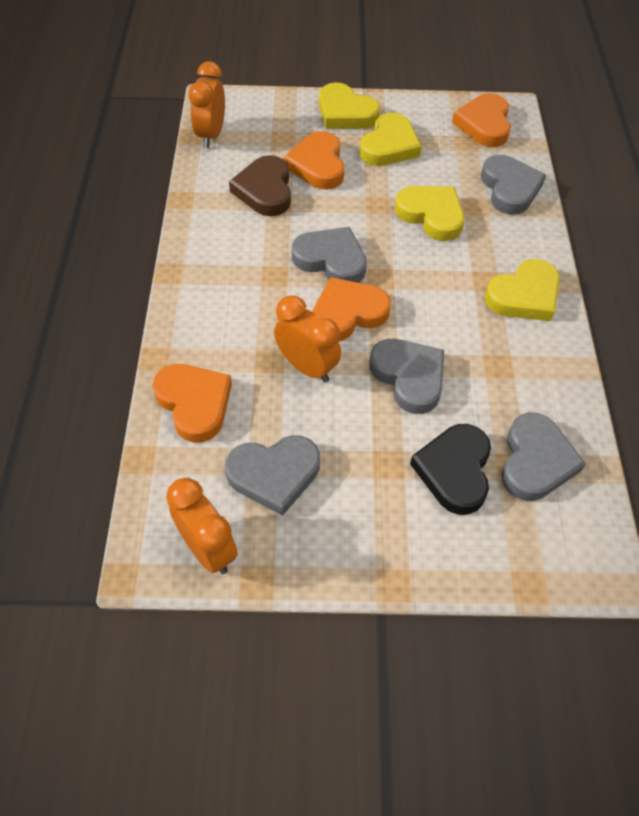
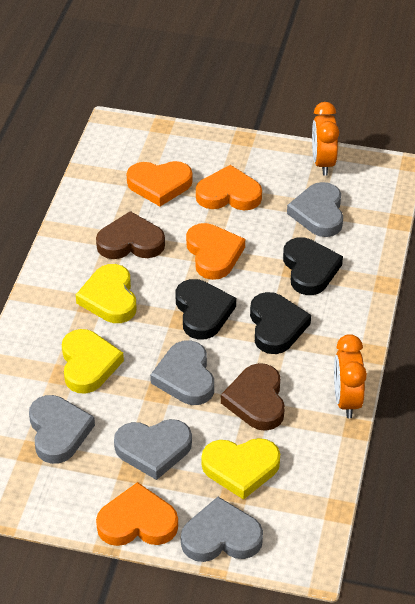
black heart: [410,424,491,515] = 1 -> [176,279,236,340] [250,292,311,354] [283,237,343,295] = 3
brown heart: [229,155,291,216] = 1 -> [96,211,165,259] [221,363,285,431] = 2
orange clock: [166,478,238,574] [189,61,225,148] [274,296,341,382] = 3 -> [312,102,339,176] [334,334,367,418] = 2
yellow heart: [319,82,380,129] [359,113,422,166] [395,186,465,241] [485,259,560,321] = 4 -> [62,329,124,394] [76,264,137,323] [202,438,280,500] = 3

